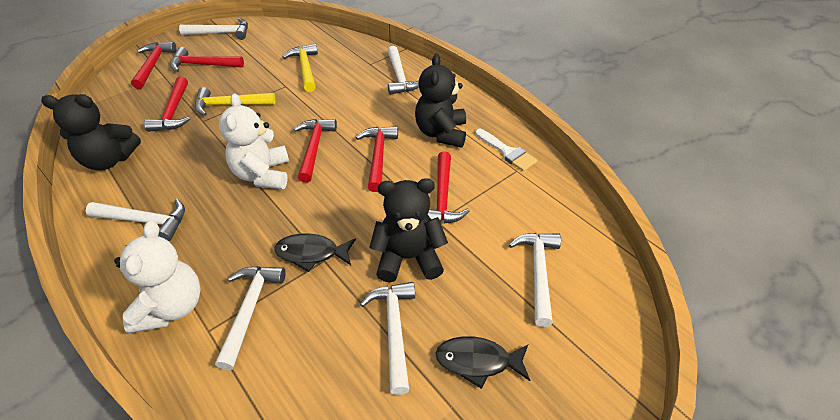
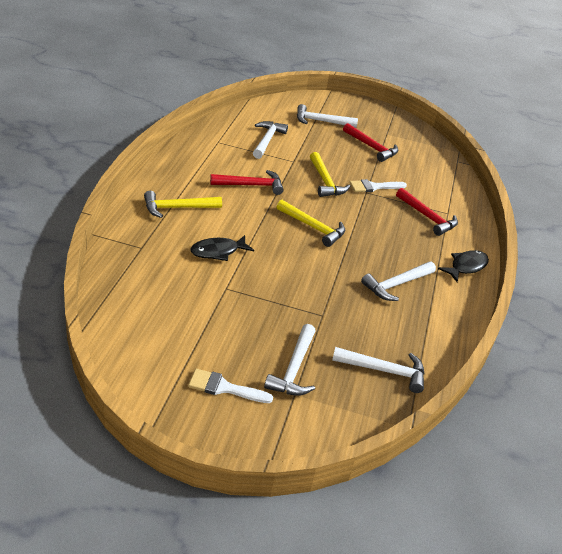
black teddy bear: [41,94,141,170] [369,178,448,282] [415,54,466,148] = 3 -> none = 0
red hammer: [131,42,176,89] [144,76,190,132] [170,47,244,72] [294,119,337,183] [356,126,398,192] [428,151,470,223] = 6 -> [210,170,284,195] [343,123,398,162] [396,188,458,236] = 3
white brush: [475,129,537,171] = 1 -> [188,369,273,403] [349,179,407,192] = 2
white hammer: [86,199,185,241] [179,18,248,40] [215,266,286,370] [360,282,415,395] [387,46,419,95] [509,233,561,327] = 6 -> [253,121,288,159] [264,324,316,396] [297,104,358,128] [332,347,425,393] [361,261,436,301] = 5
white teddy bear: [114,221,201,333] [219,93,289,189] = 2 -> none = 0
yellow hammer: [195,87,275,116] [283,44,318,92] = 2 -> [144,191,222,218] [277,200,345,247] [310,152,350,197] = 3

